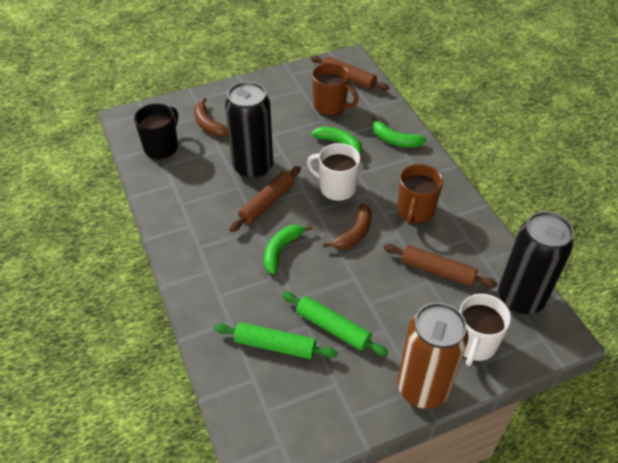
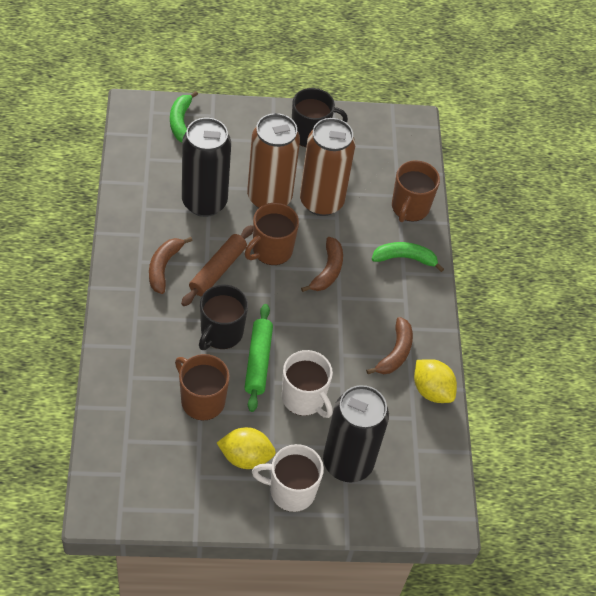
black mug: [134,104,178,159] = 1 -> [199,285,248,350] [292,88,348,147] = 2
brown banana: [194,98,228,136] [323,204,372,249] = 2 -> [149,237,192,294] [301,237,343,292] [366,317,413,374] = 3
brown can: [397,302,469,409] = 1 -> [247,113,300,208] [300,118,355,216] = 2
brown mug: [312,63,358,116] [398,164,443,225] = 2 -> [175,354,230,420] [245,203,299,265] [392,160,440,222] = 3
brown rolling pin: [230,166,301,232] [311,55,389,91] [384,244,497,288] = 3 -> [181,225,253,306] = 1
green banana: [264,225,312,274] [311,127,362,161] [372,116,427,148] = 3 -> [170,91,198,142] [372,242,444,272] = 2
green rolling pin: [214,322,338,359] [282,291,388,356] = 2 -> [244,304,273,412] = 1
yellow lemon: none = 0 -> [217,427,276,469] [414,359,457,403] = 2

